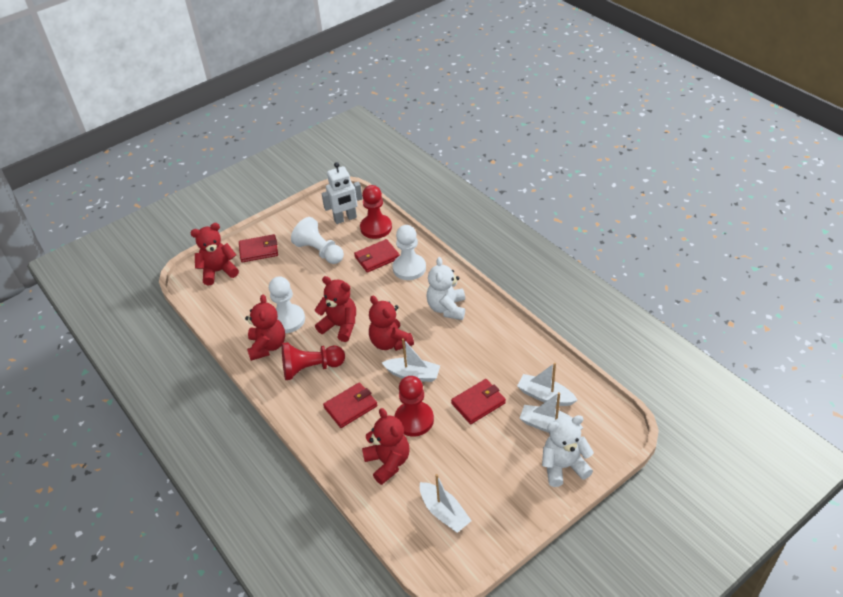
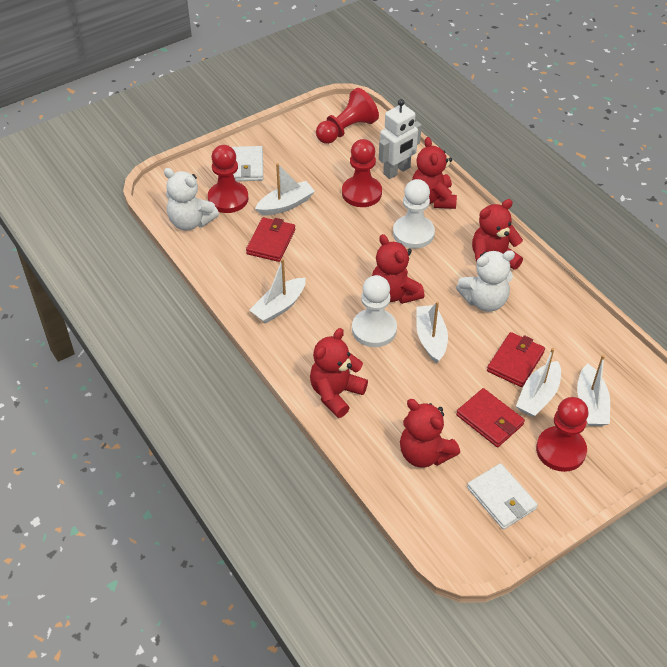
red pawn: [282,342,345,380] [360,185,392,239] [394,376,434,436] = 3 -> [208,145,248,213] [316,88,379,144] [342,139,382,207] [536,397,588,472] = 4
red wallet: [239,234,278,263] [323,382,378,428] [354,239,400,273] [451,379,506,424] = 4 -> [246,217,295,262] [456,388,525,447] [487,332,545,387] = 3
white boat: [382,338,440,382] [420,474,472,533] [517,363,578,406] [520,392,583,433] = 4 -> [249,259,306,323] [255,163,315,216] [416,301,448,363] [516,348,561,417] [577,355,610,426] = 5
white pawn: [269,276,305,333] [291,217,344,264] [393,225,426,280] = 3 -> [352,275,397,347] [393,179,435,249] = 2
white wallet: none = 0 -> [231,146,263,182] [467,463,538,529] = 2

